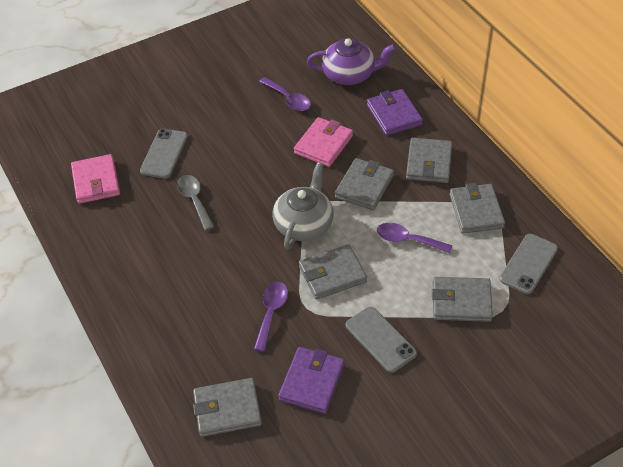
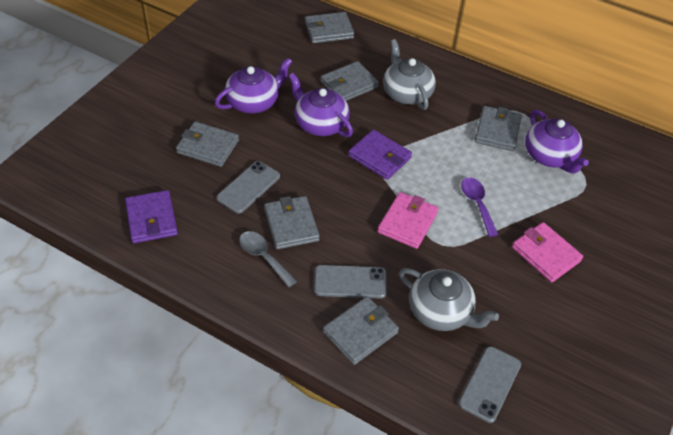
grey teapot: [272,162,333,250] = 1 -> [383,39,436,110] [399,268,499,331] = 2
purple spoon: [254,282,288,352] [259,77,311,111] [377,223,452,253] = 3 -> [461,177,498,237] = 1
purple teapot: [307,38,396,85] = 1 -> [215,58,292,113] [289,73,353,137] [525,109,589,173] = 3

